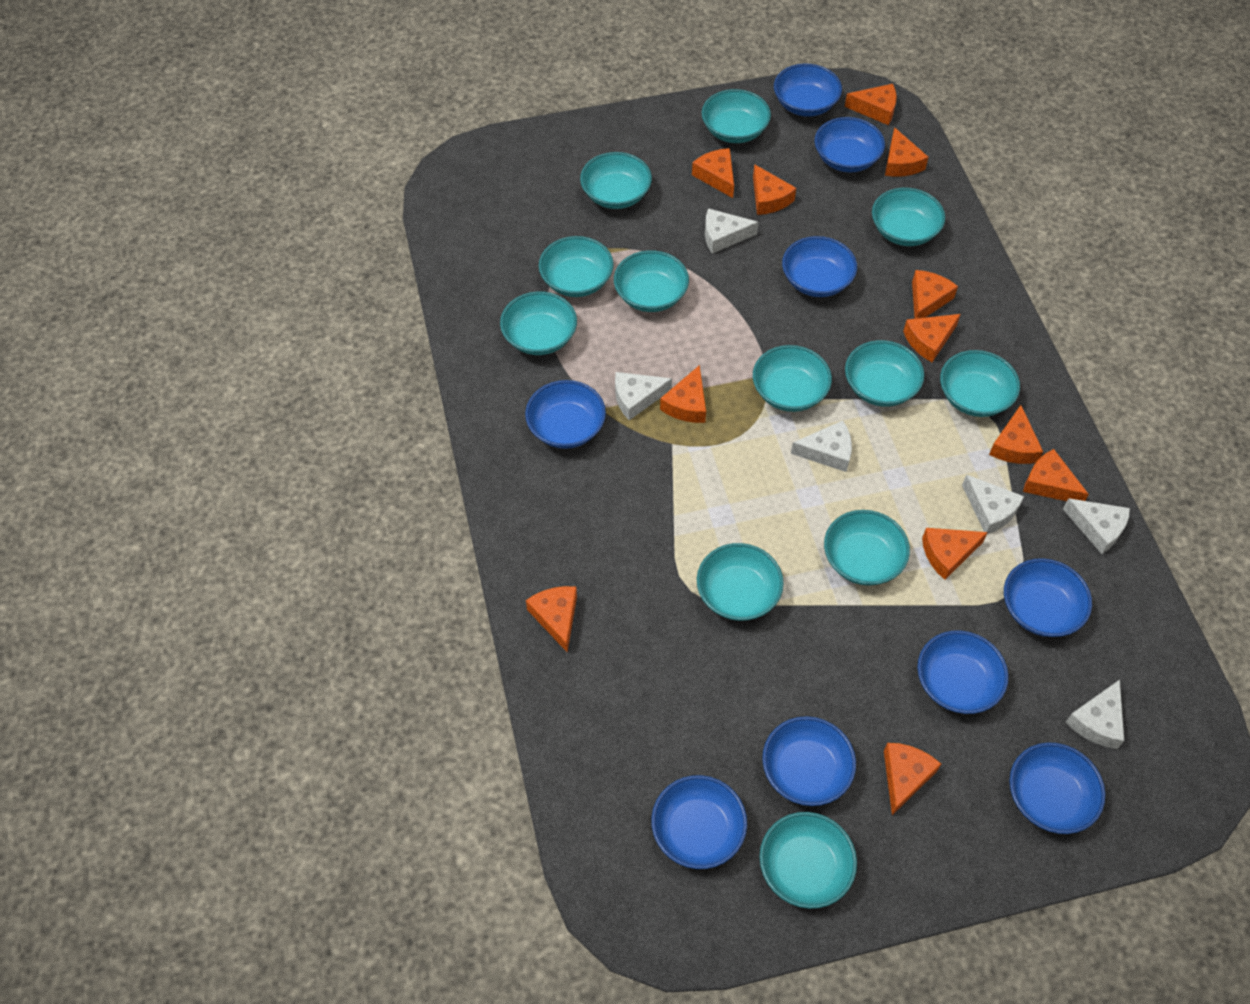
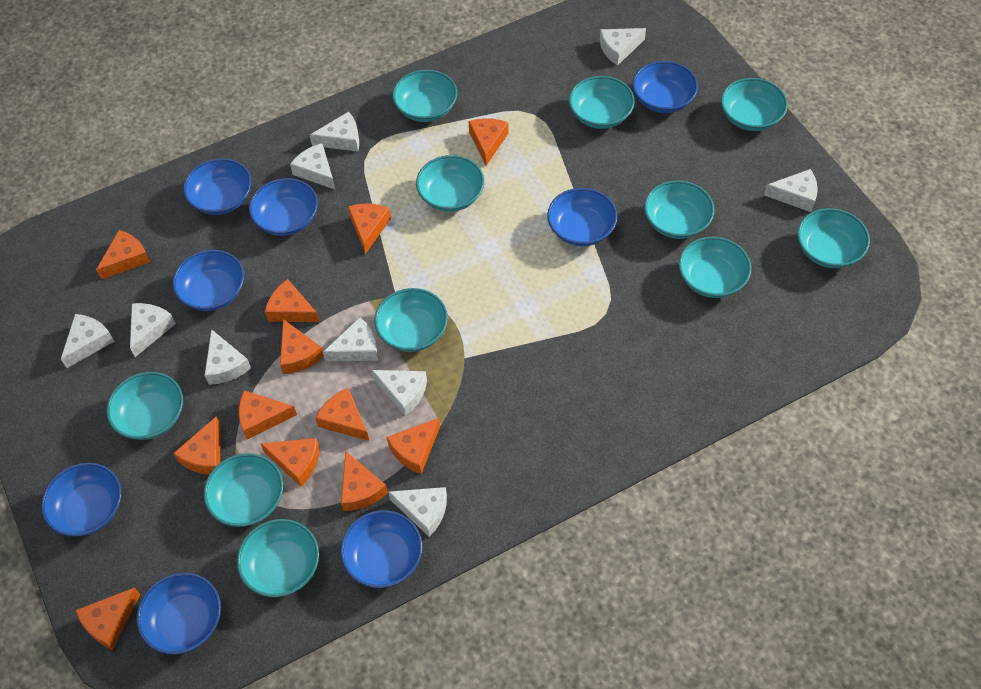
blue bowl: [525,380,606,449] [651,775,747,869] [762,716,856,806] [774,64,842,117] [782,236,857,297] [815,117,885,172] [917,631,1008,714] [1004,558,1092,637] [1009,742,1105,834] = 9 -> [41,463,122,537] [137,573,221,655] [172,250,244,311] [183,158,252,215] [249,178,318,236] [340,510,423,588] [547,188,618,246] [633,61,698,113] = 8
turquoise bowl: [500,292,577,355] [539,236,614,297] [580,152,652,209] [614,250,689,312] [697,543,784,621] [702,89,771,143] [753,345,832,412] [759,812,857,909] [824,510,910,586] [845,340,924,407] [872,188,945,246] [940,350,1020,417] = 12 -> [106,372,183,440] [204,453,283,527] [237,519,319,597] [374,288,448,352] [392,70,458,122] [416,155,484,212] [569,76,635,129] [644,180,714,239] [679,237,752,298] [721,78,788,131] [797,208,870,268] = 11
white cheese: [615,372,672,420] [705,208,758,254] [791,421,852,472] [962,475,1024,534] [1063,498,1130,554] [1066,680,1124,749] = 6 -> [61,314,115,368] [130,303,176,357] [204,329,251,385] [290,143,335,189] [310,112,359,152] [323,317,378,361] [372,370,427,416] [388,487,447,537] [600,28,646,66] [764,169,818,212] = 10

